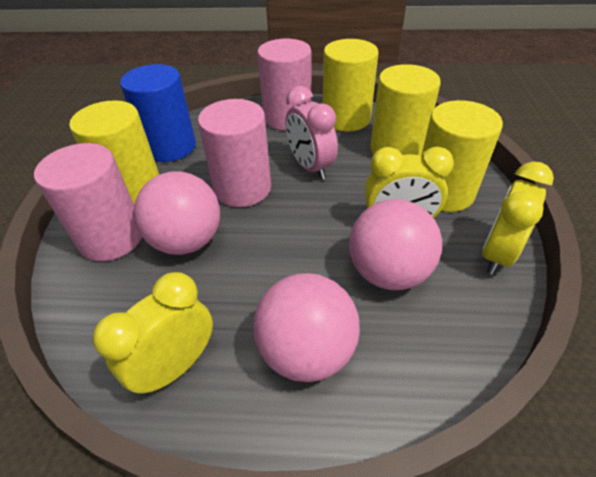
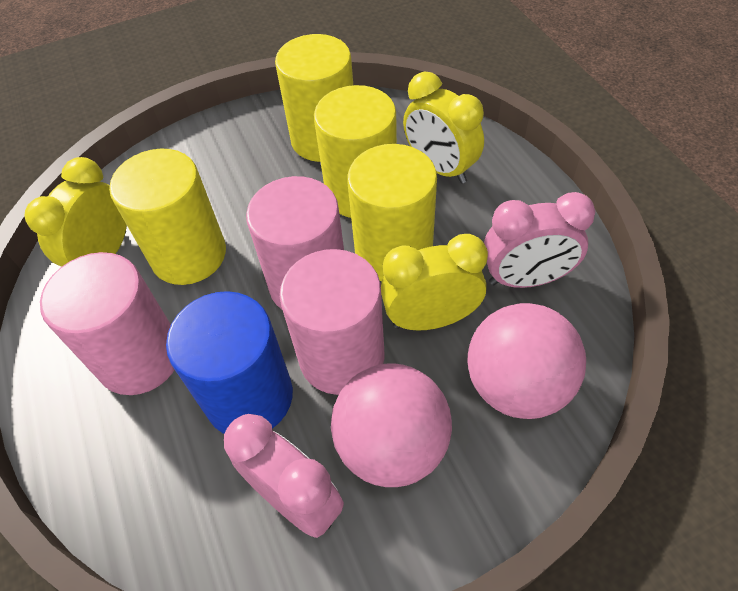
pink ball: [134,172,220,255] [253,273,360,382] [349,199,442,290] = 3 -> [331,363,452,487] [467,303,586,419] = 2
pink clock: [285,86,338,180] = 1 -> [224,414,344,538] [484,192,596,288] = 2

